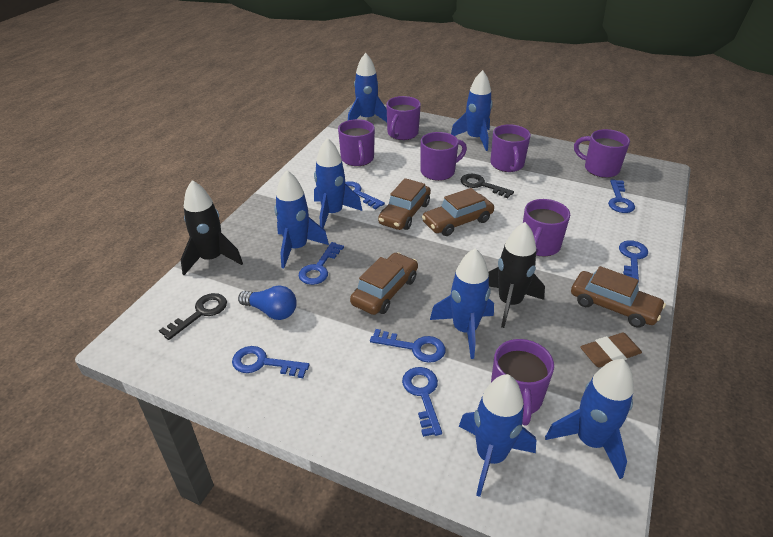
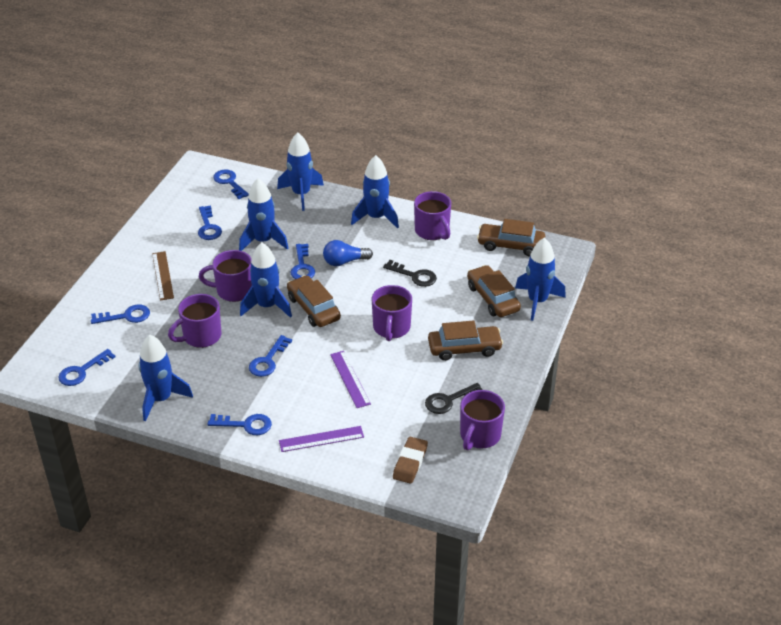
black rocket: [181,180,243,275] [488,222,545,328] = 2 -> none = 0
blue rocket: [274,170,329,268] [314,138,362,228] [348,53,387,122] [430,248,494,359] [451,70,493,151] [459,374,536,497] [545,359,634,479] = 7 -> [138,335,193,421] [239,178,288,251] [240,242,292,318] [277,132,324,211] [351,155,399,229] [515,237,566,321] = 6
brown ruler: none = 0 -> [152,251,174,301] = 1
purple mug: [338,119,375,166] [386,96,421,140] [421,132,467,181] [490,124,531,172] [491,339,554,426] [523,199,570,256] [574,129,630,178] = 7 -> [168,294,221,348] [199,250,252,302] [372,285,412,341] [414,191,451,240] [460,390,505,450] = 5
purple ruler: none = 0 -> [279,426,364,452] [330,351,371,408] = 2

